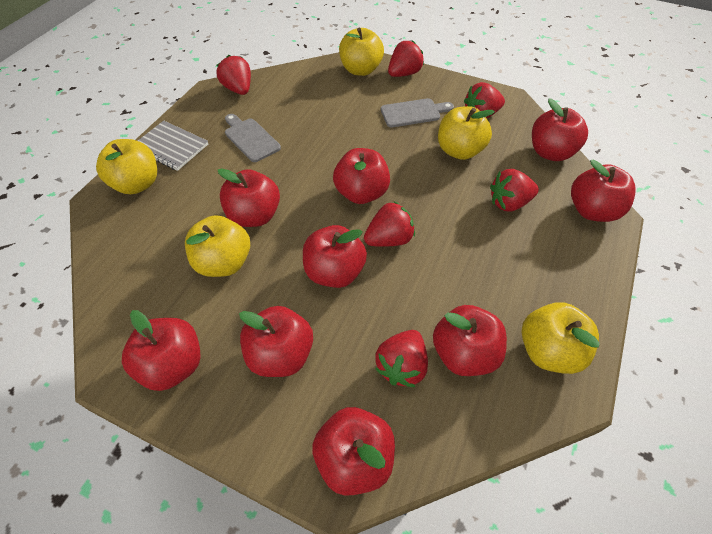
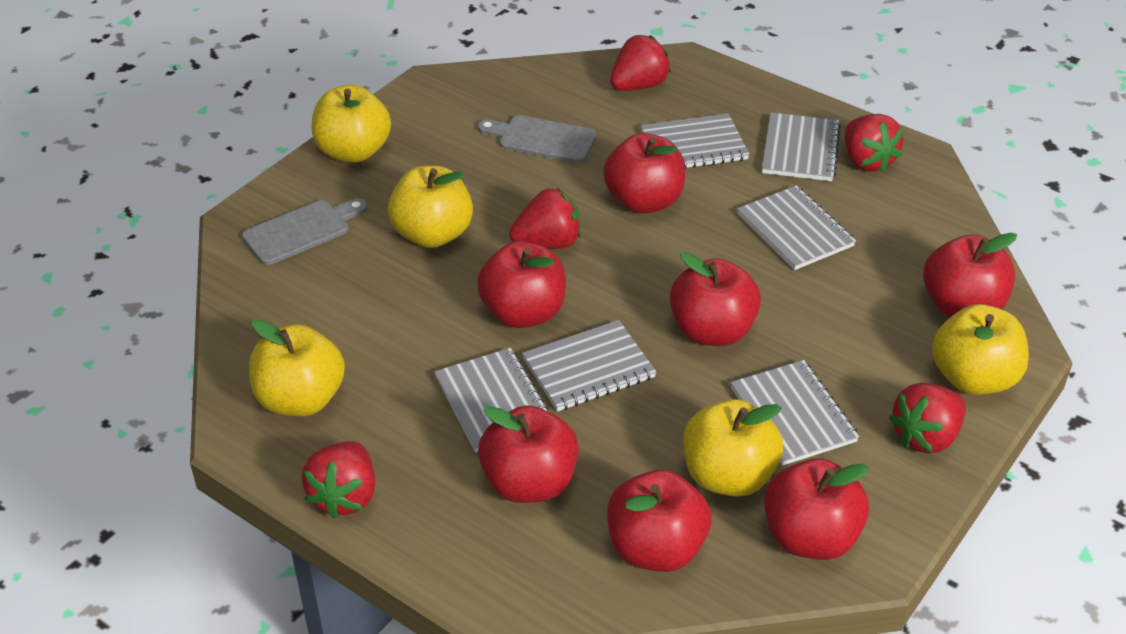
grey notebook: [138,121,208,171] = 1 -> [434,348,549,452] [522,320,656,411] [641,113,749,169] [731,360,859,465] [737,185,856,270] [762,112,841,181] = 6
red apple: [122,310,201,391] [218,168,280,227] [239,306,313,377] [303,225,367,288] [312,407,395,496] [333,148,390,204] [433,305,507,376] [532,98,588,161] [571,160,636,222] = 9 -> [477,241,566,328] [478,405,579,503] [603,133,685,214] [607,470,711,572] [670,252,761,346] [764,458,869,560] [923,233,1017,317] = 7
red strawberry: [217,55,251,95] [364,201,415,247] [375,330,428,387] [388,40,424,77] [464,82,505,118] [490,169,539,211] = 6 -> [302,441,376,518] [509,188,581,249] [610,35,671,91] [845,114,903,172] [889,383,966,454] = 5

